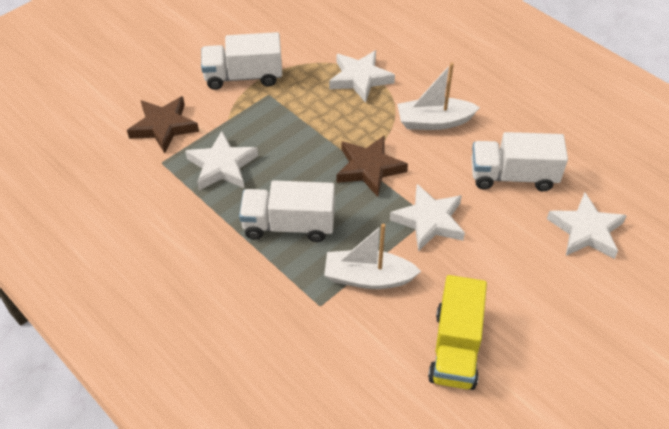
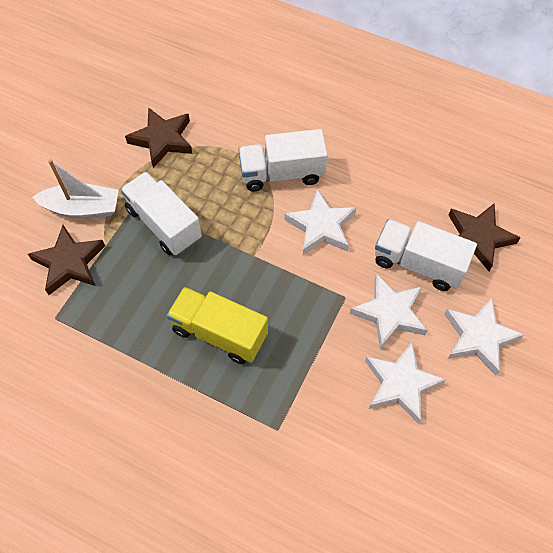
brown star: [127,96,199,153] [336,135,408,197] = 2 -> [28,225,105,295] [125,107,193,168] [449,203,521,271] = 3
white boat: [324,224,421,289] [397,63,480,130] = 2 -> [32,159,119,218] = 1

